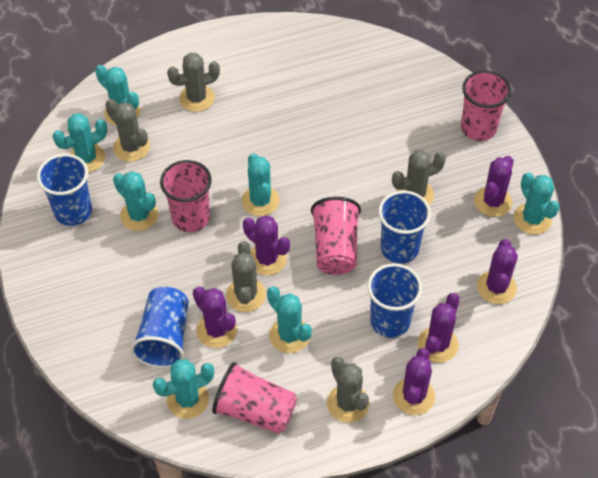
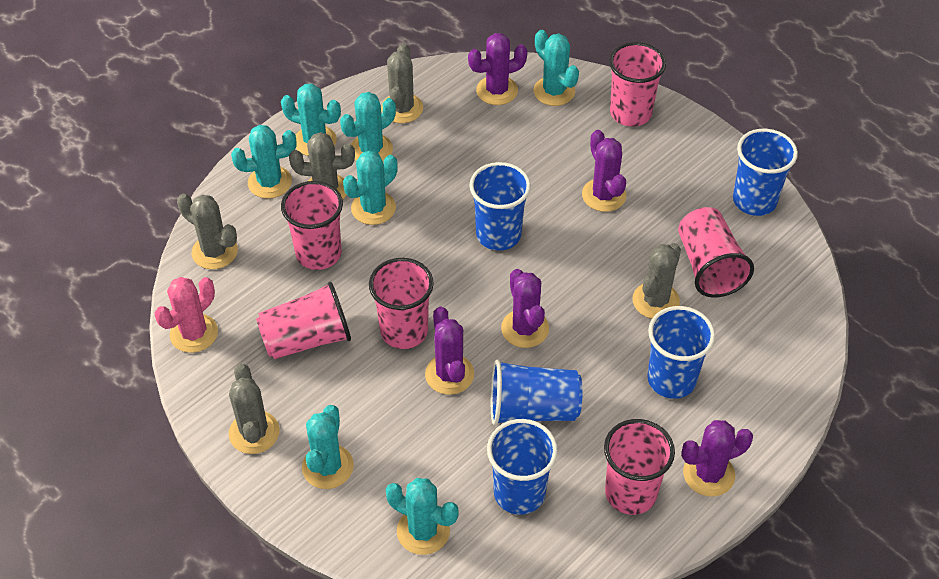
blue cup: [37,154,92,226] [130,287,189,368] [367,263,422,338] [378,190,431,263] = 4 -> [469,162,531,251] [487,419,558,515] [491,360,583,425] [647,306,715,399] [733,129,798,216] = 5
pink cactus: none = 0 -> [154,277,218,353] = 1
pink cup: [160,160,212,232] [212,362,297,434] [311,197,361,275] [461,70,511,141] = 4 -> [256,282,351,359] [281,181,343,270] [369,258,434,349] [604,419,675,515] [609,42,666,127] [678,207,754,298] = 6
purple cactus: [193,287,237,348] [243,216,290,275] [393,348,435,415] [417,293,460,363] [474,156,514,217] [477,239,518,304] = 6 -> [425,307,474,395] [468,33,527,105] [501,269,549,348] [582,130,627,212] [681,420,753,497] = 5

